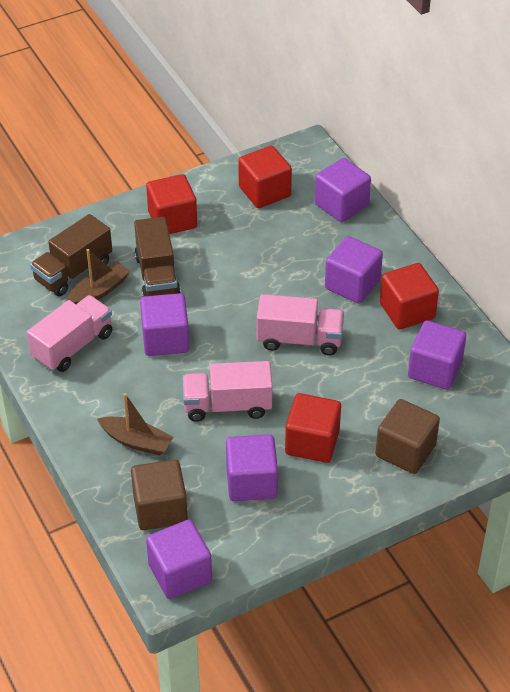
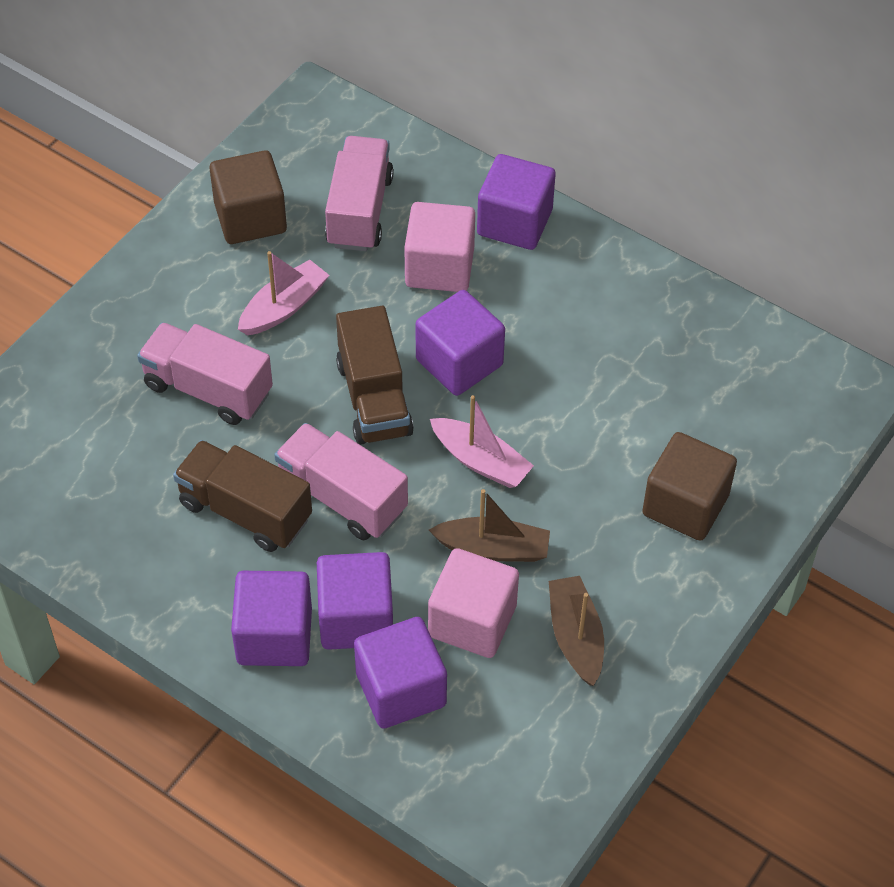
pink boat: none = 0 -> [238,251,330,335] [430,395,534,488] = 2
pink cube: none = 0 -> [404,202,475,292] [428,548,519,658] = 2
purple cube: [140,293,189,356] [146,520,212,599] [226,434,278,501] [315,158,371,222] [325,236,383,304] [408,320,466,390] = 6 -> [231,571,312,666] [317,552,393,650] [354,617,447,729] [416,290,505,396] [477,154,556,250] = 5
red cube: [146,174,197,234] [238,146,292,208] [285,393,341,463] [380,263,439,330] = 4 -> none = 0

